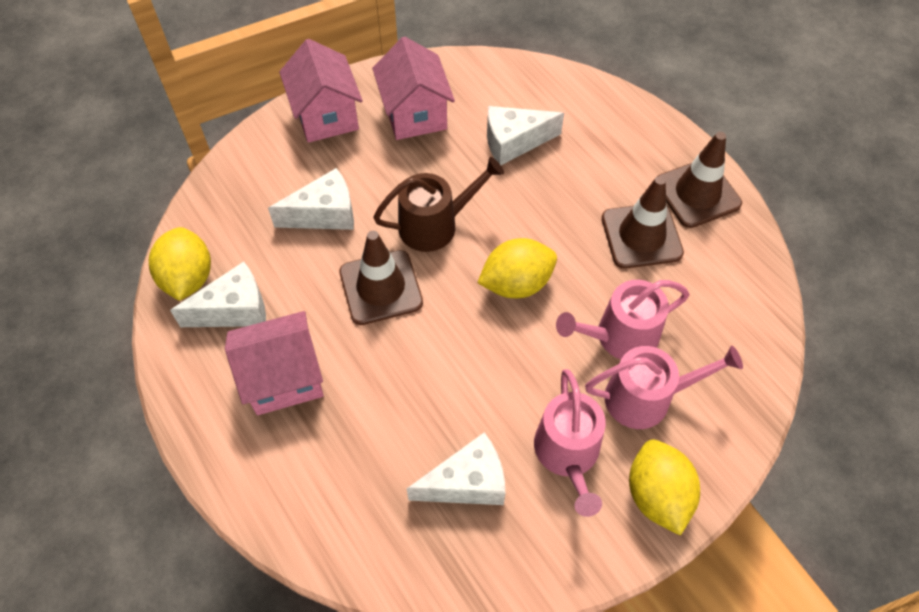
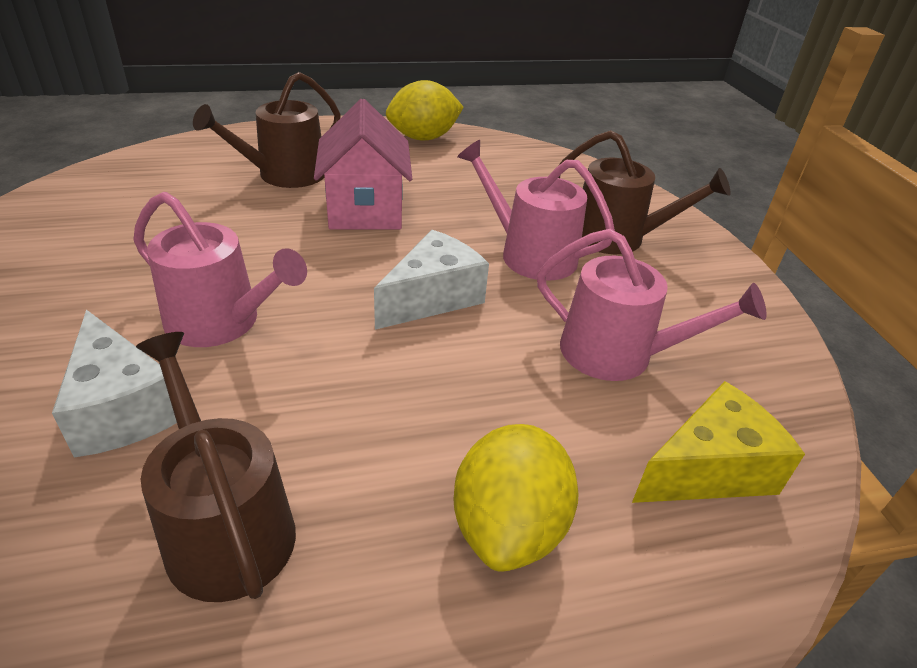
brown traffic cone: [339,231,423,325] [602,176,684,269] [658,132,742,228] = 3 -> none = 0
brown watering can: [373,157,504,252] = 1 -> [136,332,296,602] [193,72,341,188] [558,130,731,254] = 3
pink house: [225,311,324,415] [279,39,363,143] [372,37,455,140] = 3 -> [314,99,412,229] = 1
white cheese: [170,262,266,327] [268,168,354,230] [407,432,505,505] [487,106,564,165] = 4 -> [52,310,177,458] [374,230,489,330] = 2
yellow cheese: none = 0 -> [632,381,805,503] = 1
yellow lemon: [149,227,211,301] [477,238,557,298] [629,440,700,536] = 3 -> [386,80,464,140] [453,424,579,572] = 2

